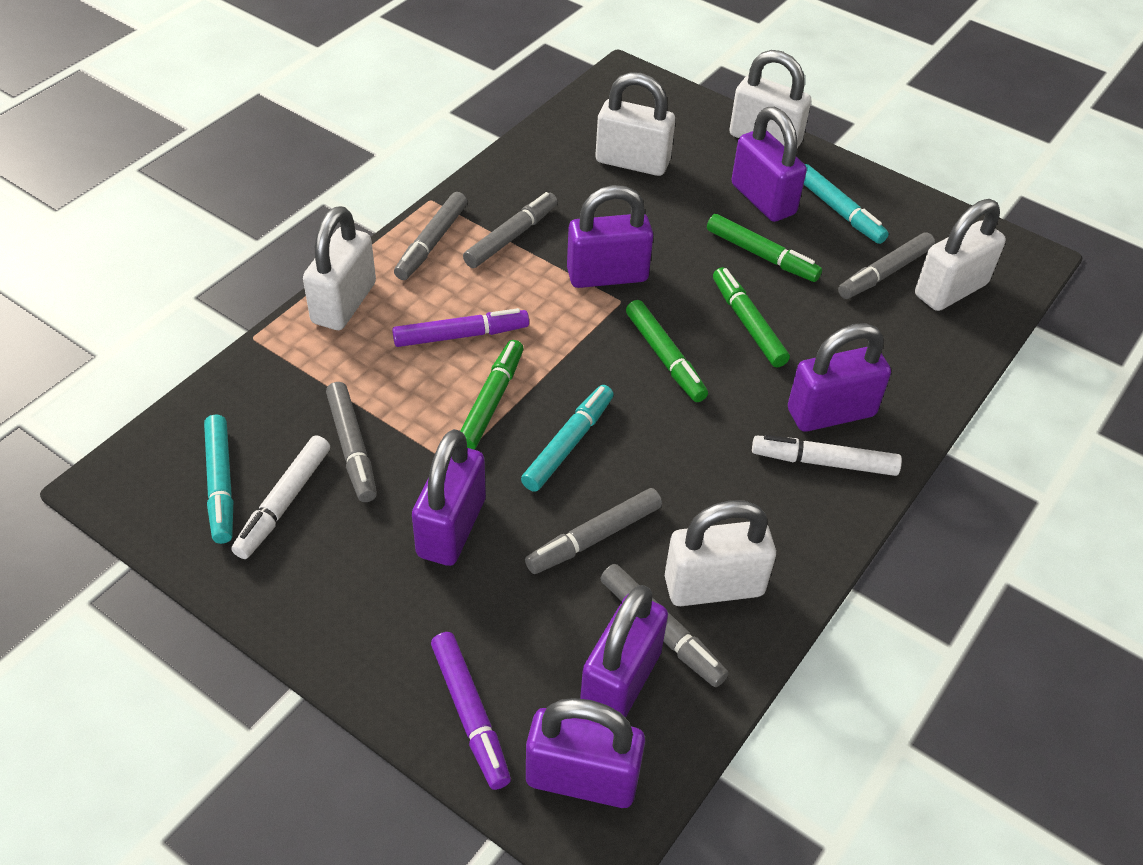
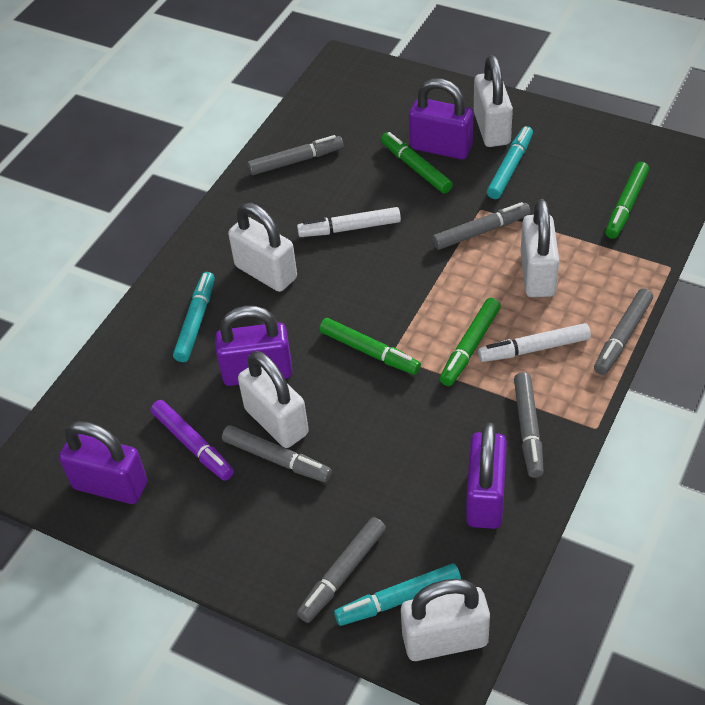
purple marker: [392,308,529,347] [431,632,511,790] = 2 -> [151,400,234,481] = 1
purple padlock: [412,429,486,566] [526,698,645,808] [567,185,653,288] [580,585,668,718] [732,107,807,222] [788,323,891,432] = 6 -> [59,421,148,504] [215,306,292,386] [409,78,474,159] [466,423,507,529] = 4

